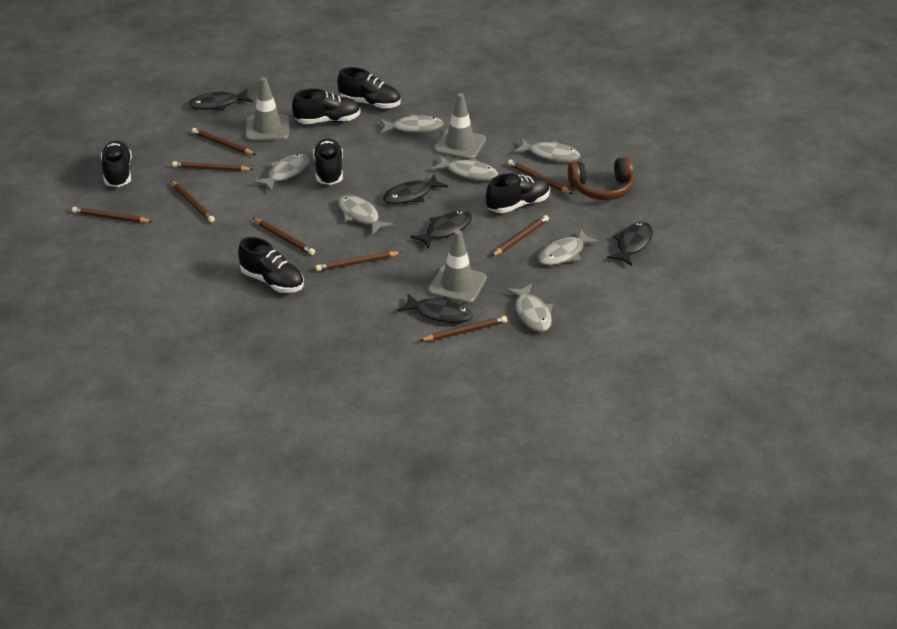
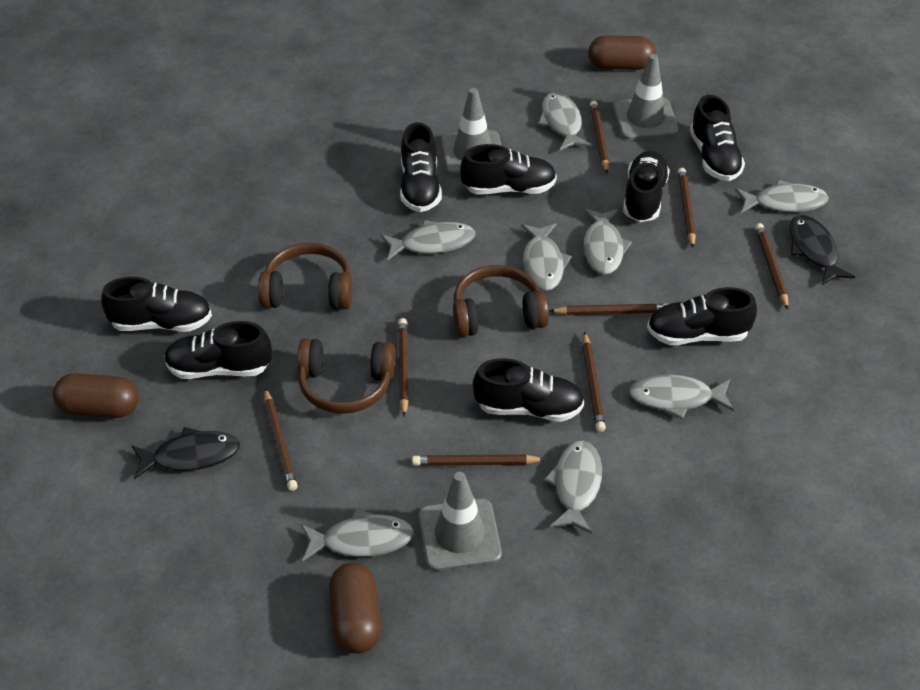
black fish: [188,89,253,111] [383,174,448,204] [398,294,473,323] [410,211,472,249] [607,222,653,266] = 5 -> [132,427,240,479] [790,215,855,285] = 2
black shoe: [101,141,132,187] [238,237,304,293] [292,89,361,124] [313,138,343,185] [337,67,401,109] [486,173,550,213] = 6 -> [101,277,212,332] [164,321,272,379] [400,122,442,212] [460,144,557,194] [473,358,584,422] [623,151,670,222] [647,287,757,345] [690,95,745,181] = 8
brown capsule: none = 0 -> [53,373,139,418] [329,563,381,654] [588,35,656,70] = 3
brown headphones: [568,157,634,200] = 1 -> [258,243,352,309] [297,338,395,414] [453,265,549,337] = 3
brown pencil: [72,207,153,223] [171,180,215,223] [172,161,253,172] [192,128,256,155] [253,218,315,255] [315,251,402,271] [419,316,507,341] [491,215,549,257] [508,159,573,194] = 9 -> [264,388,298,491] [398,318,409,417] [412,454,546,466] [549,304,668,315] [582,332,606,432] [590,101,609,173] [678,168,696,248] [755,223,789,310] = 8
grey fish: [253,154,310,192] [338,195,393,235] [380,114,444,133] [431,156,498,180] [506,284,553,332] [514,138,580,162] [538,229,600,266] = 7 -> [301,508,414,561] [381,220,475,261] [521,223,572,291] [538,92,591,151] [544,441,602,534] [583,208,632,275] [629,374,734,419] [735,180,829,213] = 8

